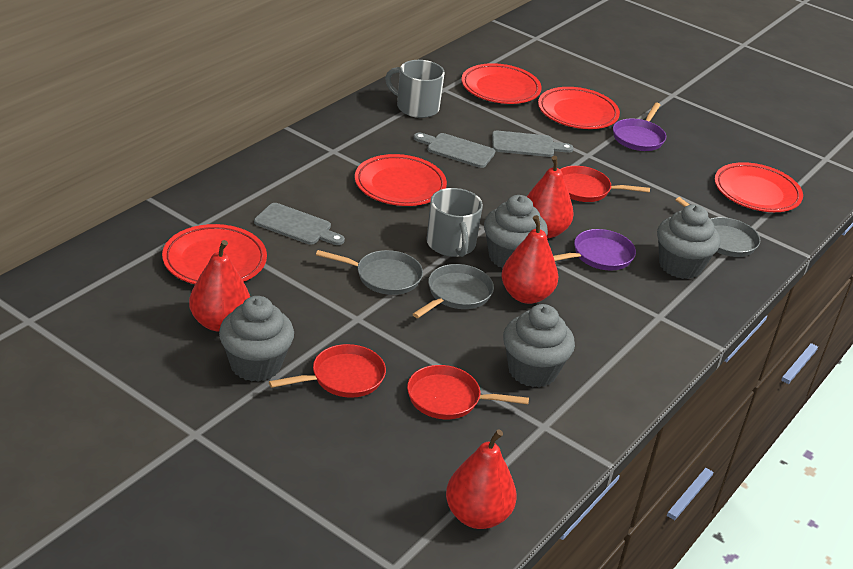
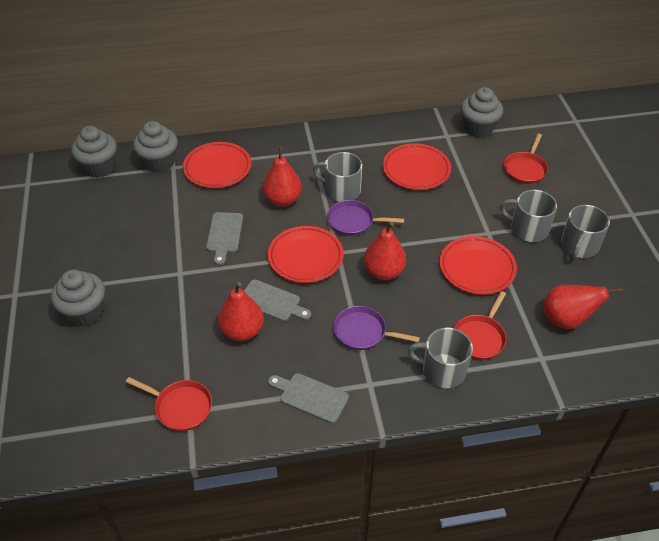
grey mug: [385,60,445,118] [426,188,483,257] = 2 -> [313,152,362,202] [407,327,473,388] [500,190,557,242] [561,205,610,259] = 4
grey pan: [316,250,423,295] [413,264,494,318] [675,197,760,257] = 3 -> none = 0
red plate: [162,224,267,284] [355,154,447,206] [461,63,542,104] [538,87,620,129] [714,162,803,212] = 5 -> [183,142,251,188] [268,226,344,283] [383,143,451,190] [440,236,517,295] = 4

